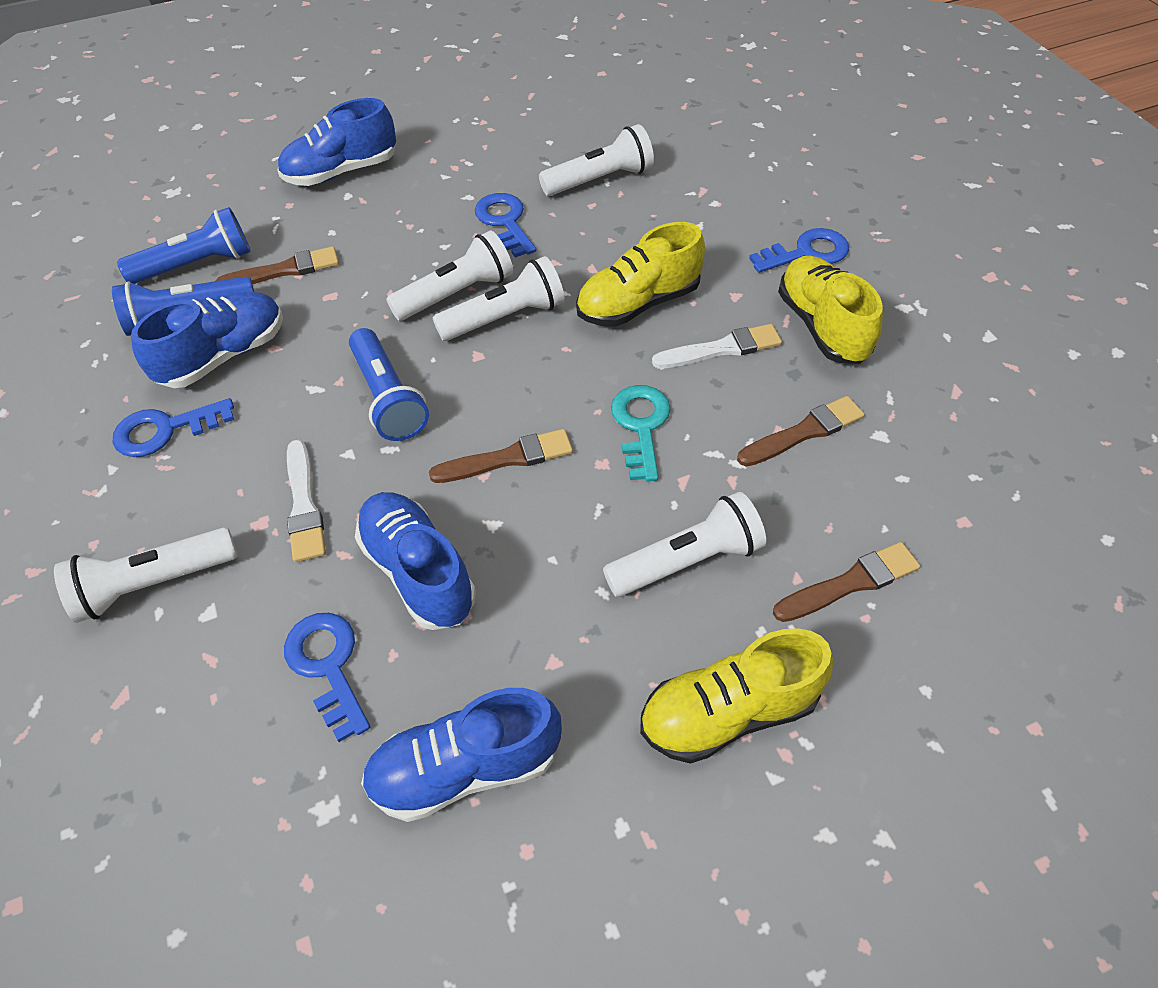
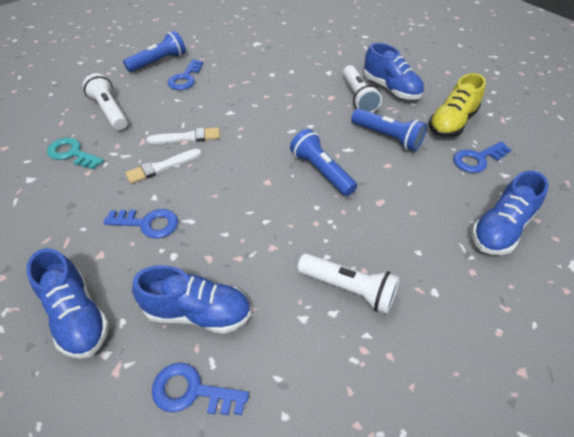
brown brush: [215,246,339,284] [429,429,573,483] [737,396,865,467] [773,542,920,622] = 4 -> none = 0
white flashlight: [54,527,238,623] [386,230,513,321] [433,256,565,341] [539,124,654,196] [603,492,766,597] = 5 -> [83,73,128,130] [297,253,400,314] [343,65,382,113] = 3
yellow shoe: [576,222,705,327] [640,628,834,764] [778,256,883,364] = 3 -> [429,73,486,137] = 1

